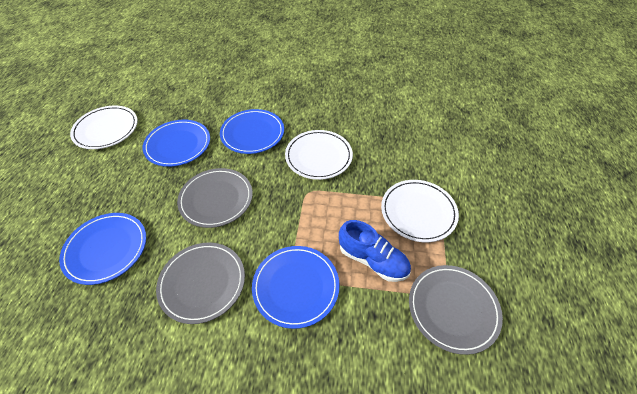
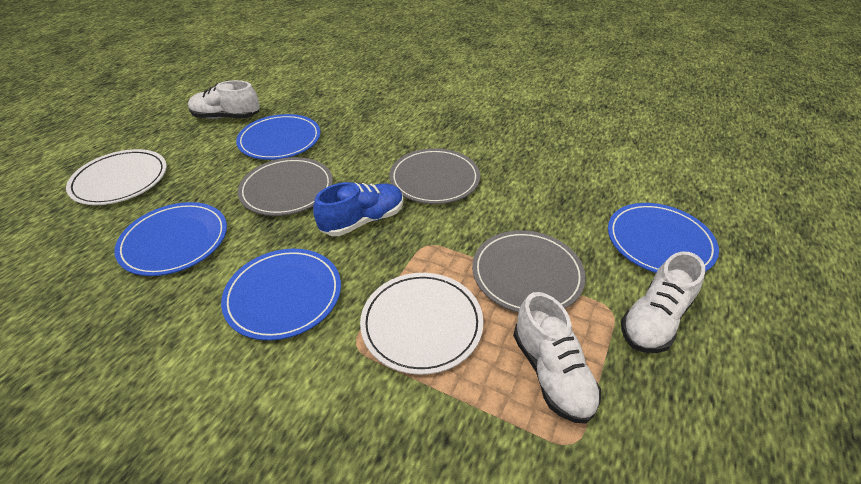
white plate: [70,106,138,149] [285,130,353,180] [381,180,459,242] = 3 -> [66,149,167,205] [360,273,484,375] = 2
white shoe: none = 0 -> [188,80,260,119] [513,292,601,424] [621,252,705,353] = 3

